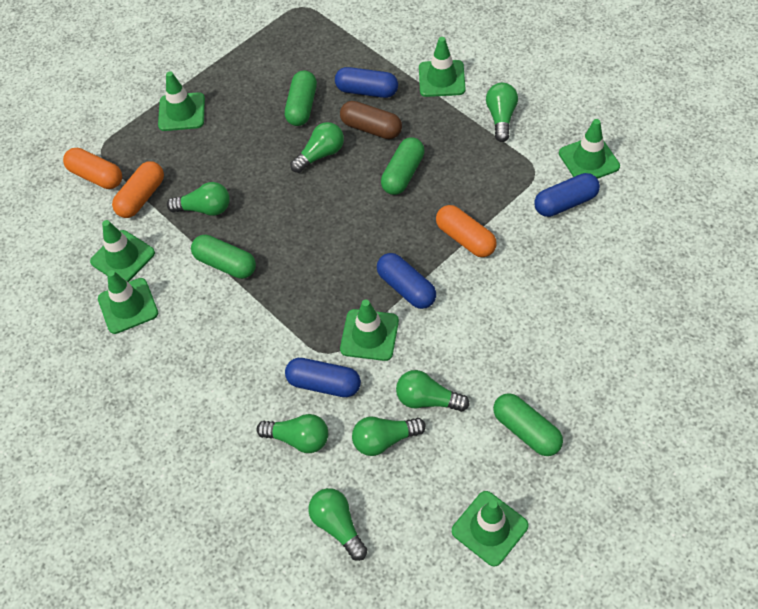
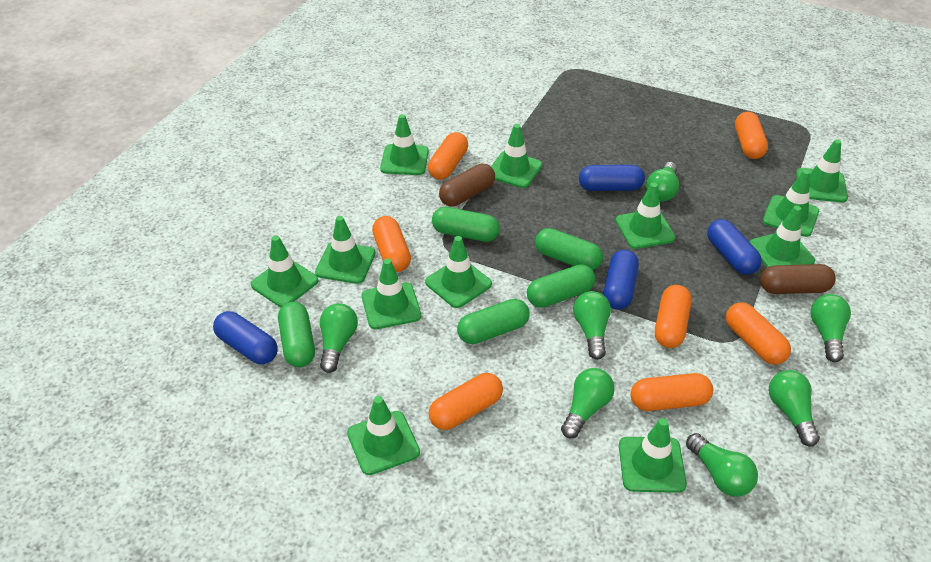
brown capsule: [340,101,402,139] = 1 -> [439,164,495,207] [760,264,836,294] = 2
green capsule: [191,235,256,279] [285,71,317,126] [381,137,425,195] [493,393,563,456] = 4 -> [278,302,315,367] [432,207,500,242] [457,299,530,344] [527,264,596,308] [535,228,603,270] = 5
green traffic cone: [90,220,155,282] [98,270,158,334] [158,71,205,131] [340,299,399,361] [419,37,465,97] [452,491,528,566] [559,119,620,179] = 7 -> [251,236,318,307] [315,216,375,284] [347,396,420,475] [362,259,421,329] [380,114,429,175] [425,236,492,308] [491,124,542,188] [616,182,676,249] [619,418,687,493] [750,206,815,268] [763,170,819,237] [796,139,848,203] = 12
orange capsule: [63,148,122,189] [112,161,164,218] [436,205,497,257] = 3 -> [372,216,411,272] [428,132,468,180] [429,373,503,430] [631,373,713,411] [655,285,691,348] [726,302,791,365] [735,112,768,159] = 7

